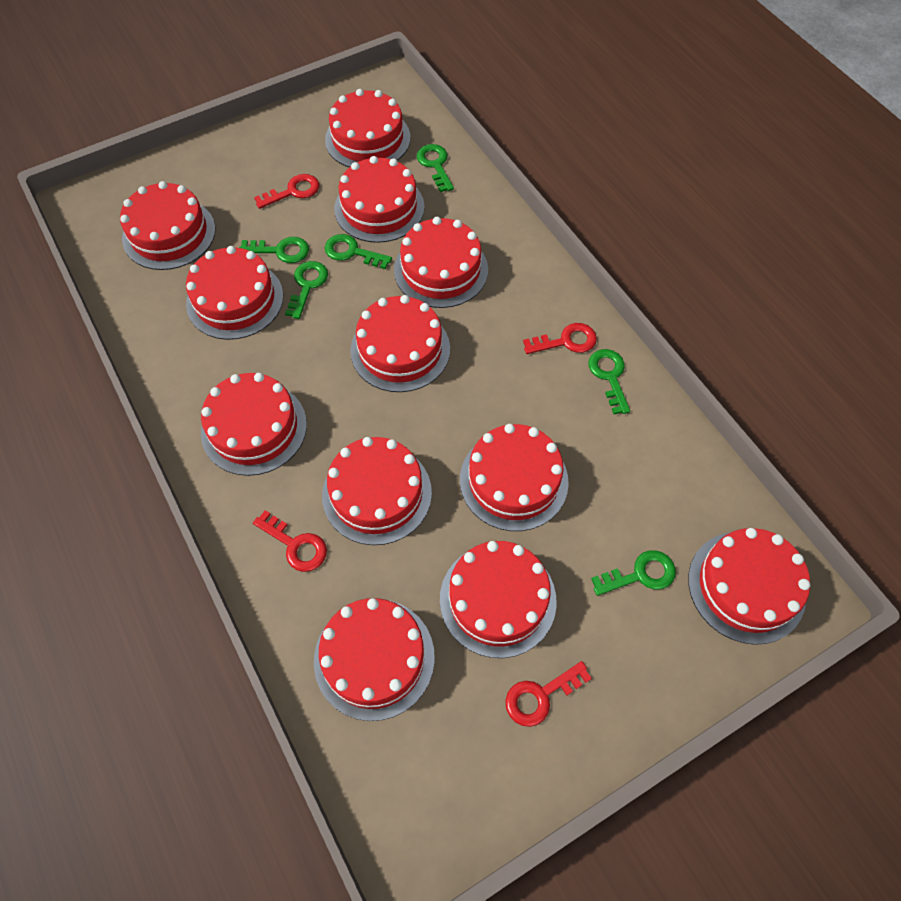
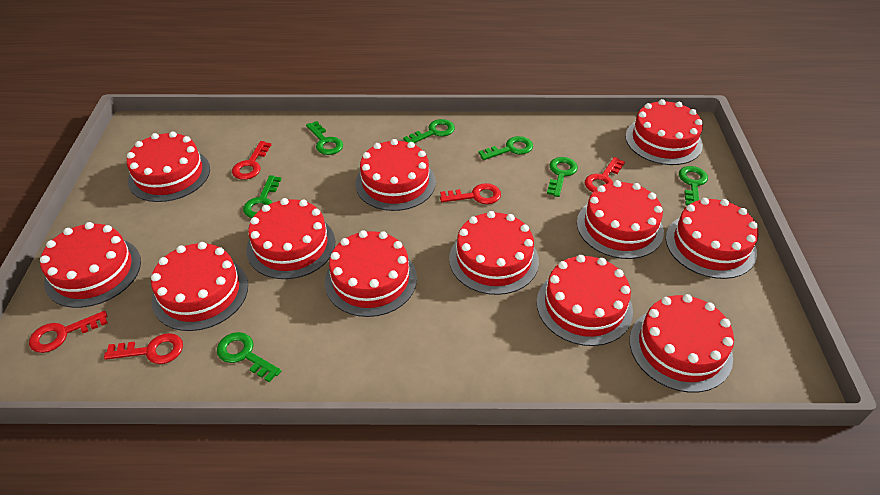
green key: [239,237,309,263] [285,261,328,319] [325,234,392,269] [417,144,454,192] [589,349,630,414] [591,550,676,596] = 6 -> [217,332,281,382] [243,175,281,218] [306,121,343,155] [403,119,455,143] [479,136,533,160] [547,157,578,197] [679,166,708,206] = 7
red key: [253,510,327,572] [254,174,319,209] [505,661,592,727] [523,323,597,354] = 4 -> [29,311,108,353] [104,333,183,364] [232,141,271,180] [440,183,501,204] [585,157,625,192] = 5

